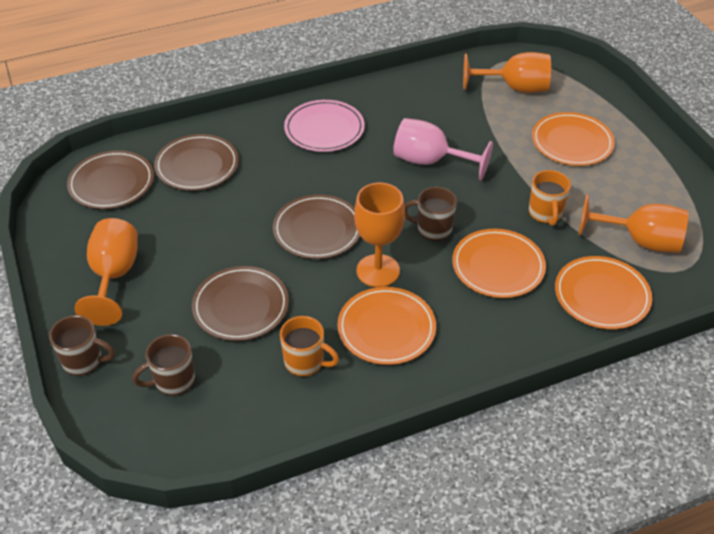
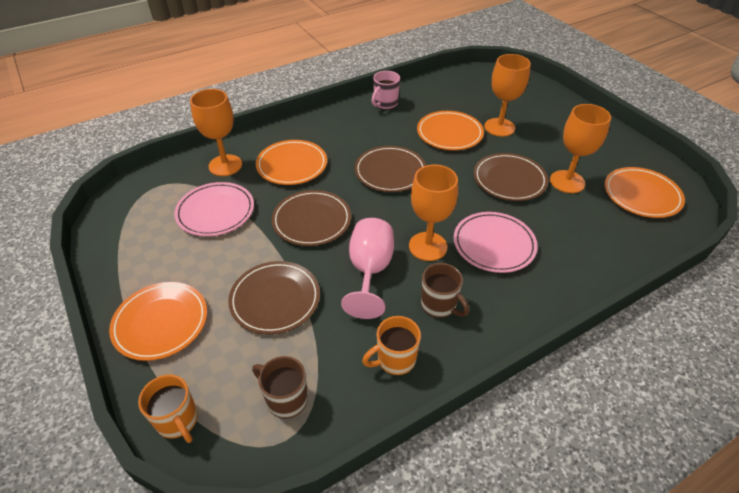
brown mug: [49,315,115,376] [132,334,195,396] [404,187,457,241] = 3 -> [252,356,308,419] [421,263,469,318] = 2
pink mug: none = 0 -> [372,71,400,109] = 1
pink plate: [284,100,365,152] = 1 -> [174,182,254,236] [454,212,538,273] = 2

